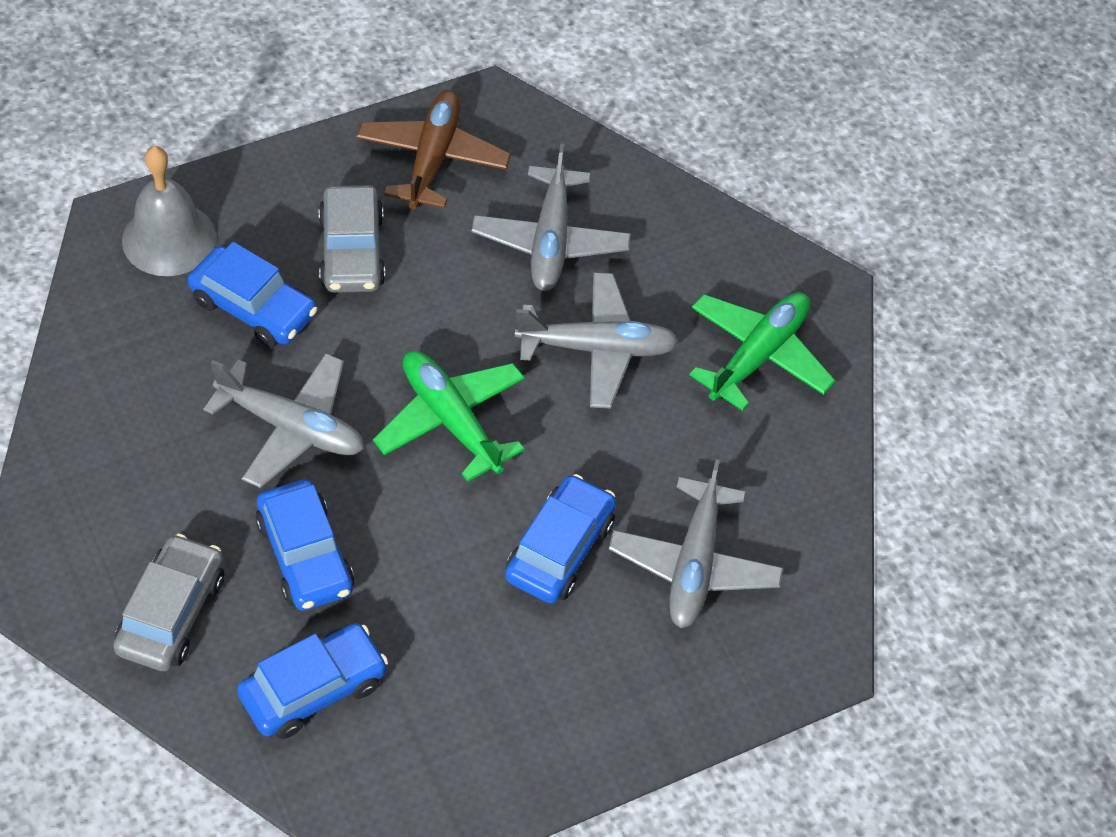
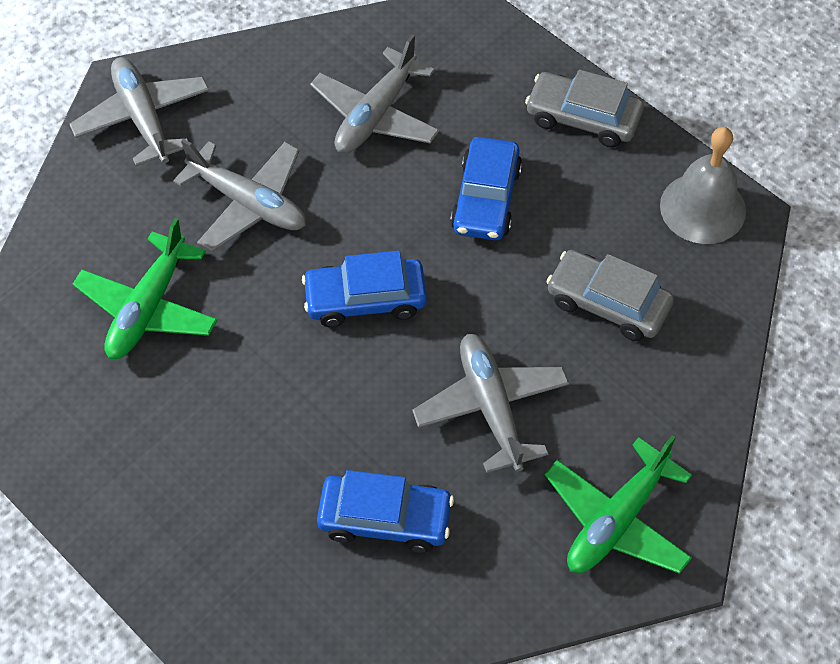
blue car: [187,242,318,348] [237,623,388,739] [256,479,354,611] [505,474,616,604] = 4 -> [302,250,427,327] [317,470,454,553] [450,137,522,240] = 3
brown plane: [356,90,511,209] = 1 -> none = 0

